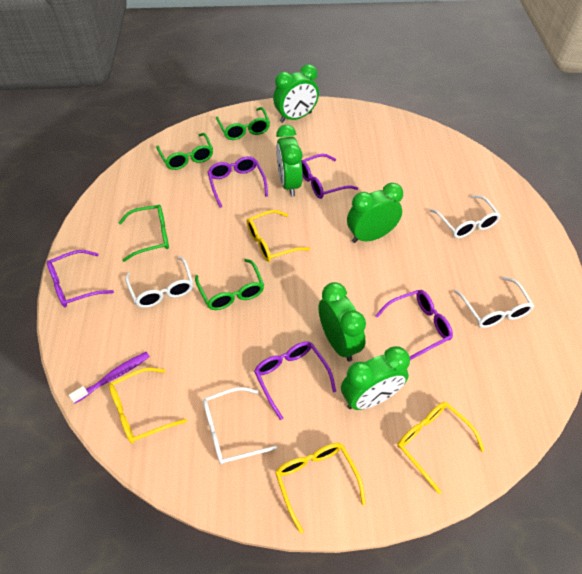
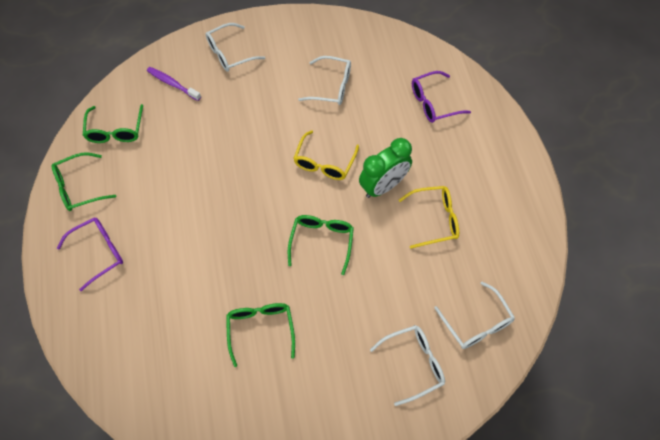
green clock: [273,64,319,123] [276,125,303,197] [319,282,366,361] [341,346,410,410] [347,183,403,243] = 5 -> [359,138,412,198] = 1
purple glasses: [47,250,114,307] [208,156,268,208] [254,341,336,420] [301,154,358,199] [375,290,453,360] = 5 -> [57,217,123,291] [412,71,471,123] = 2
yellow glasses: [109,368,187,443] [247,210,310,262] [275,443,366,534] [397,402,485,494] = 4 -> [293,130,359,180] [399,186,459,249] = 2

